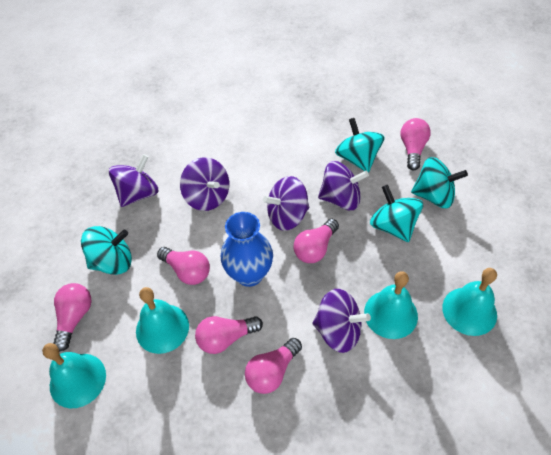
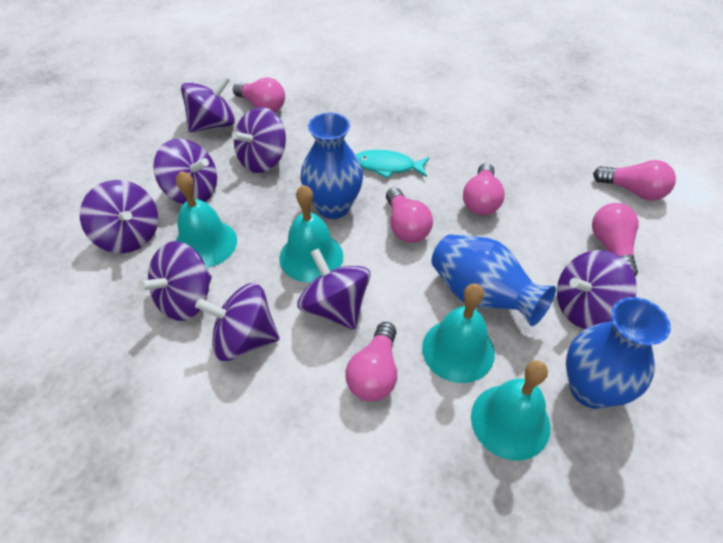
blue vase: [221,212,273,287] = 1 -> [300,113,363,219] [432,234,556,326] [566,297,671,409] = 3
purple spinning top: [109,154,159,207] [180,157,229,211] [263,176,309,231] [312,289,371,353] [318,161,369,210] = 5 -> [80,180,158,253] [139,241,212,321] [153,139,217,204] [181,75,235,133] [195,283,279,361] [232,107,286,173] [297,248,371,330] [557,250,637,329] = 8
turquoise fish: none = 0 -> [356,150,429,179] = 1
turquoise spinning top: [81,226,132,275] [335,118,385,173] [370,185,423,242] [411,157,468,208] = 4 -> none = 0

